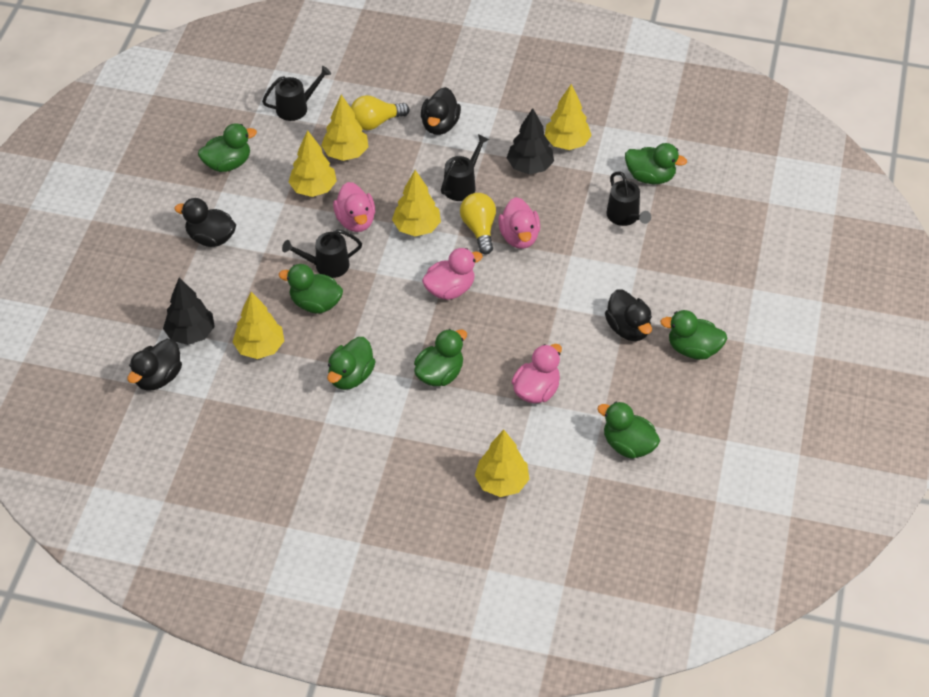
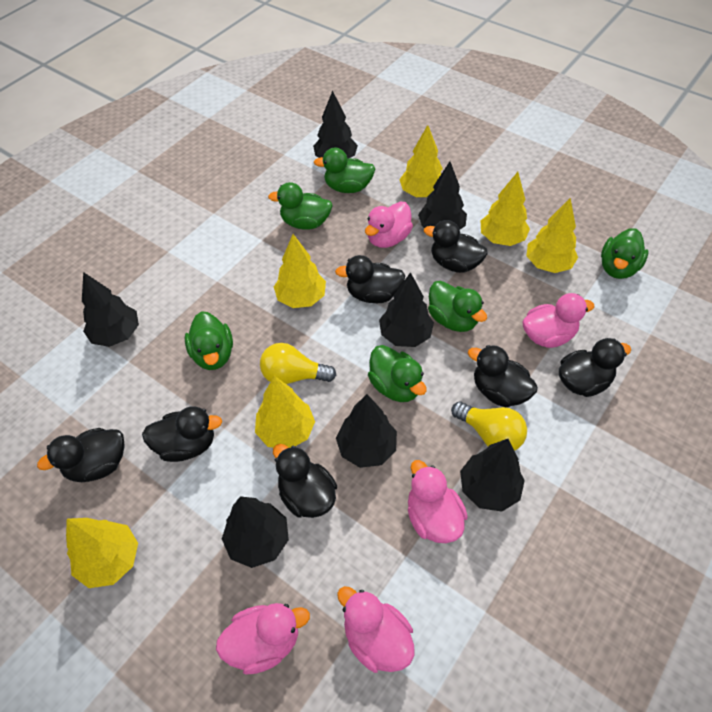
black duck: [128,339,182,391] [175,198,236,247] [421,87,461,135] [605,289,652,341] = 4 -> [37,428,125,482] [142,406,222,462] [273,444,337,518] [335,255,405,303] [424,220,488,273] [468,345,538,407] [559,338,631,397] = 7
black tree: [163,278,215,345] [507,108,554,174] = 2 -> [82,272,139,347] [222,496,289,568] [313,91,358,159] [336,394,397,468] [379,272,434,347] [418,161,467,229] [460,439,525,511] = 7
black watering can: [262,66,331,121] [282,229,362,278] [441,134,489,201] [606,172,651,226] = 4 -> none = 0
green duck: [198,123,257,172] [279,264,343,313] [327,337,376,390] [414,329,467,386] [598,401,660,459] [625,143,687,184] [660,310,727,360] = 7 -> [185,311,233,370] [268,182,333,230] [314,148,375,193] [368,345,427,402] [428,281,487,332] [601,228,648,279] = 6
pink duck: [333,182,375,232] [422,248,483,300] [498,197,540,249] [511,344,562,403] = 4 -> [216,603,310,675] [337,586,414,673] [365,202,413,248] [408,460,468,543] [523,293,595,348] = 5

